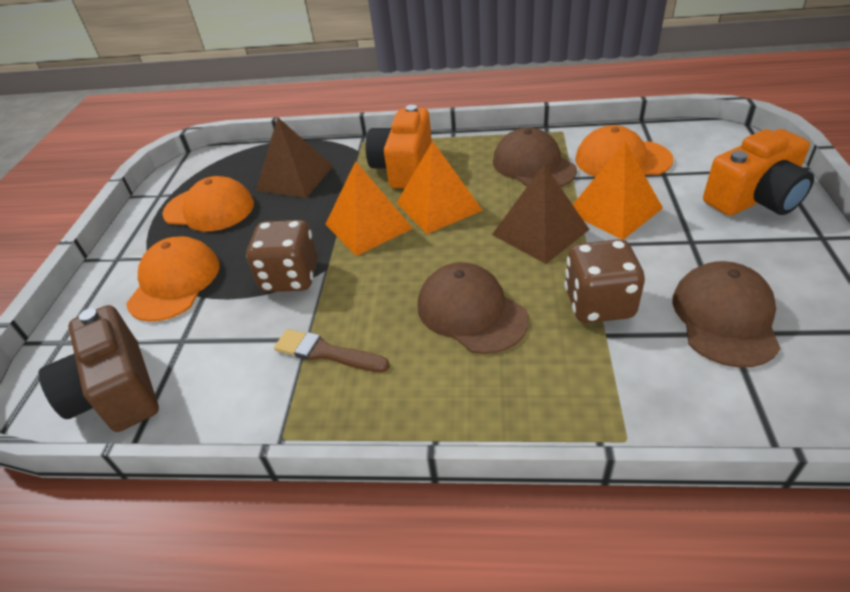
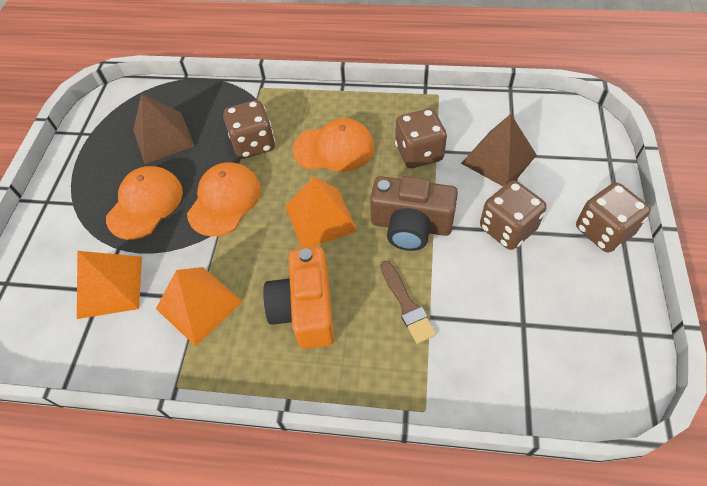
brown cap: [418,262,529,354] [493,127,577,187] [673,261,780,368] = 3 -> none = 0
brown dice: [246,220,318,292] [564,239,645,323] = 2 -> [223,100,275,159] [395,108,447,168] [480,181,547,250] [576,182,651,252] = 4
orange camera: [366,105,432,188] [703,129,814,216] = 2 -> [263,247,334,349] = 1

